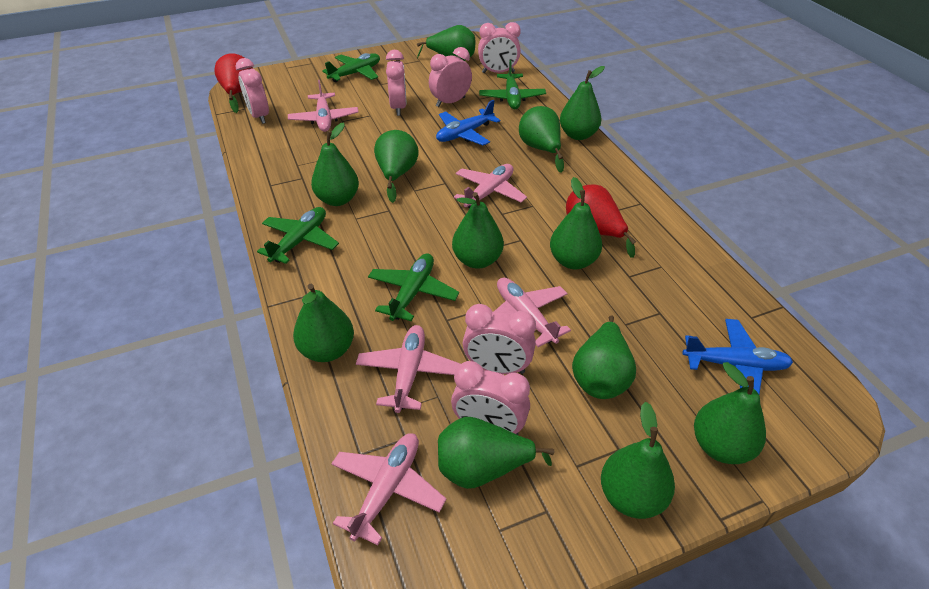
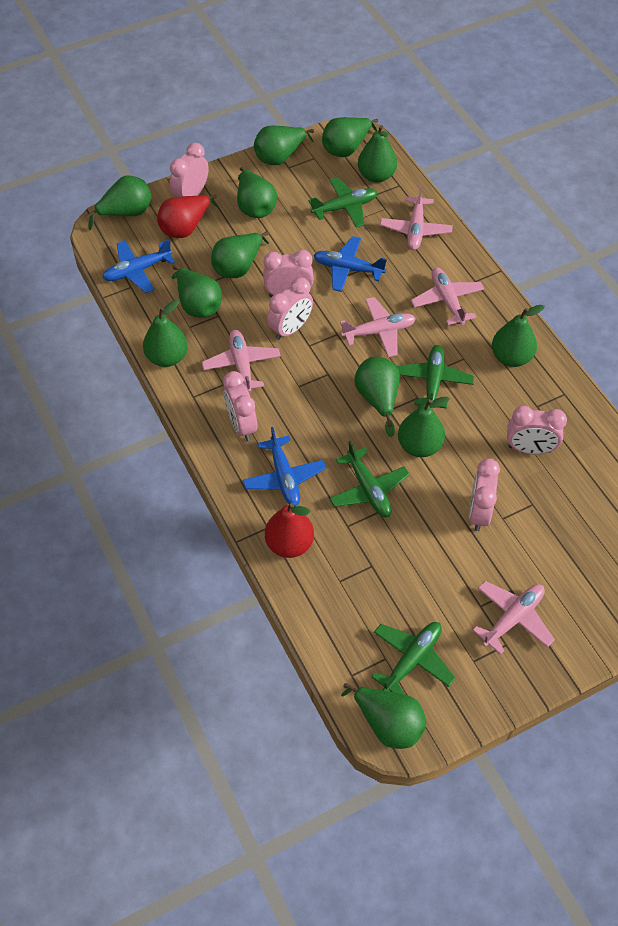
blue plane: [436,100,500,145] [683,319,793,394] = 2 -> [103,239,175,293] [243,427,326,506] [314,236,387,292] = 3

